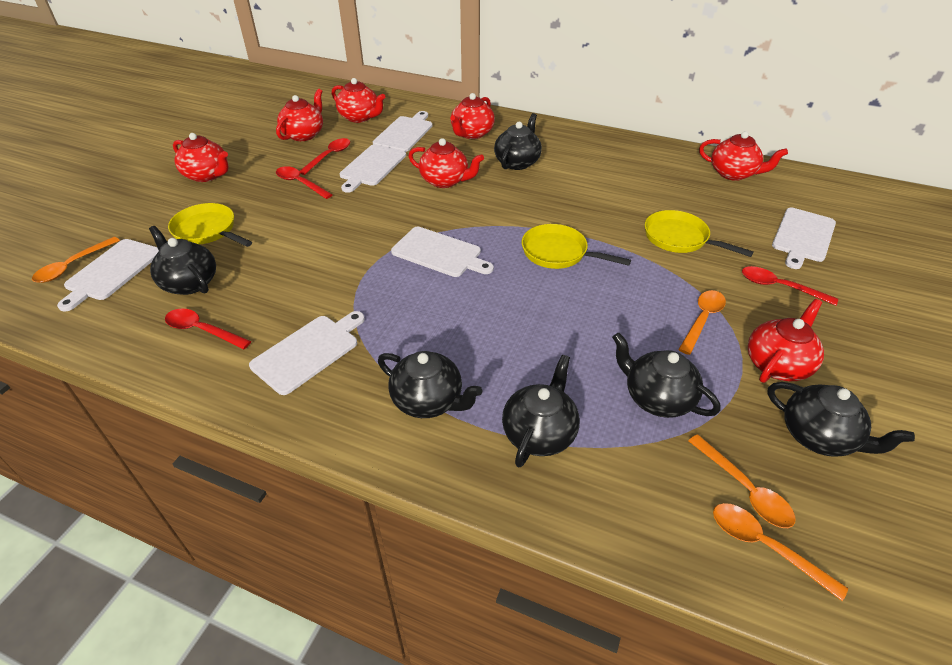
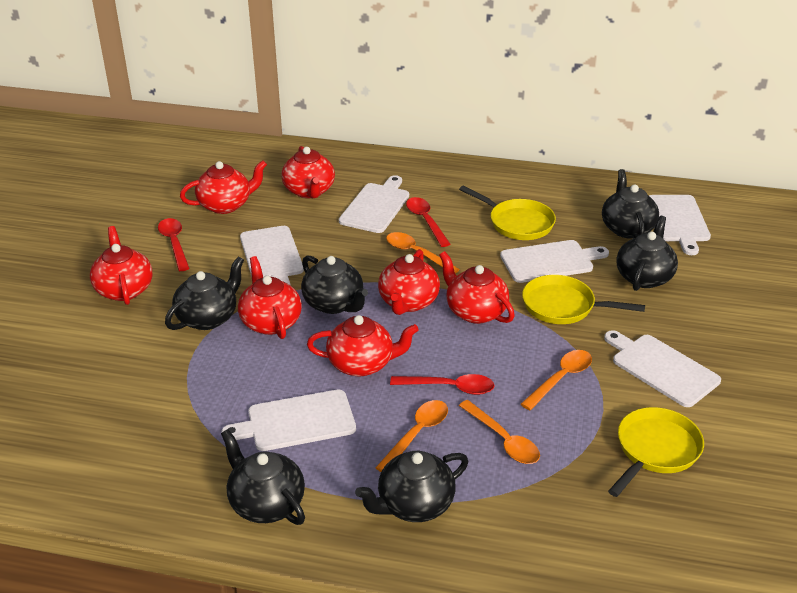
red spoon: [165,309,251,349] [276,166,333,199] [299,138,350,175] [742,266,838,306] = 4 -> [158,218,190,271] [390,374,495,395] [406,197,450,247] = 3

